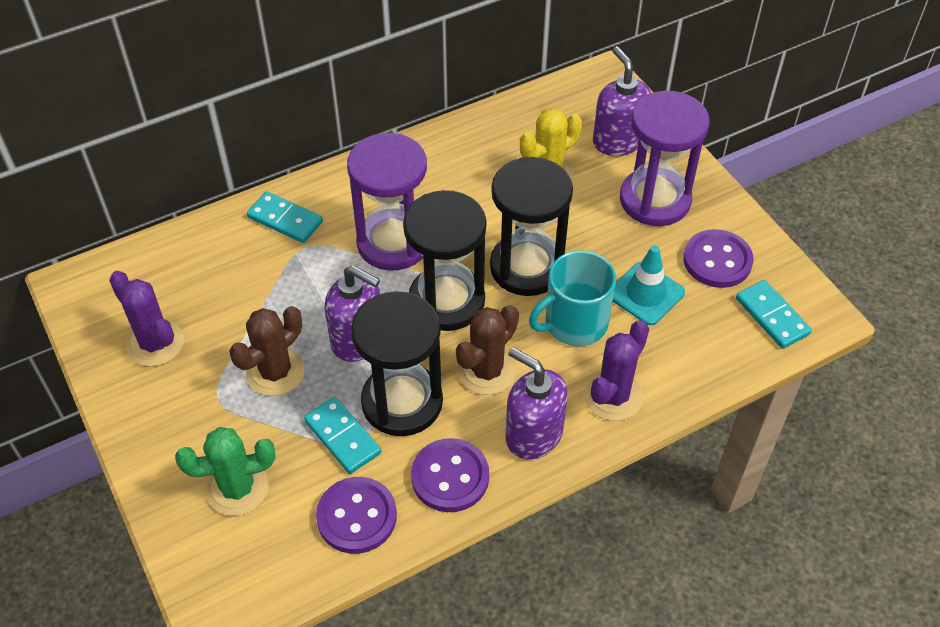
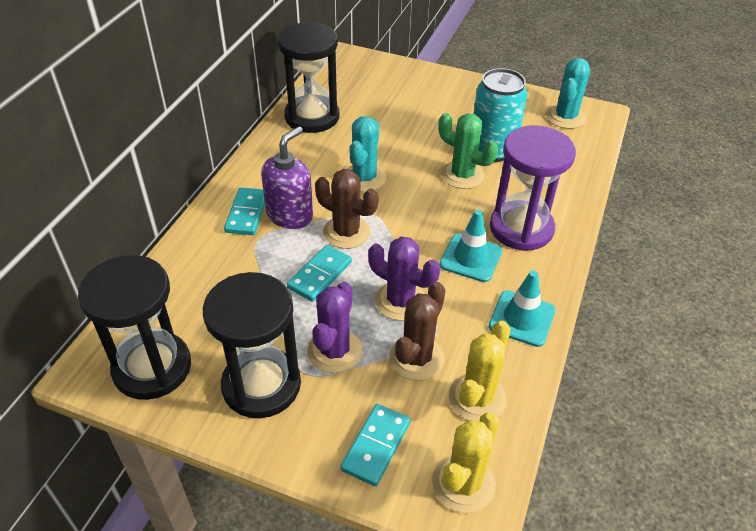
purple button: [316,477,397,554] [411,438,489,512] [683,229,753,288] = 3 -> none = 0
purple hourglass: [347,133,427,271] [620,91,710,226] = 2 -> [490,125,576,251] = 1
purple soap dispenser: [324,265,380,362] [505,347,568,460] [593,46,651,156] = 3 -> [261,126,313,229] = 1
turquoise cactus: none = 0 -> [347,116,387,192] [546,58,590,129] = 2
turquoise can: none = 0 -> [473,68,527,162] = 1
turquoise mug: [529,250,616,346] = 1 -> none = 0
turquoise traffic cone: [613,245,685,325] = 1 -> [440,210,502,282] [489,270,556,347] = 2
yellow cactus: [520,108,582,180] = 1 -> [432,413,499,513] [449,321,511,422] = 2

